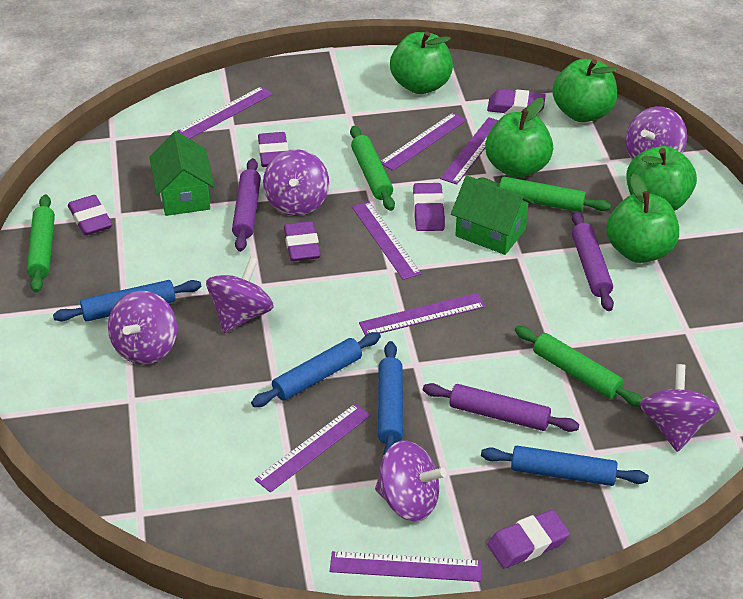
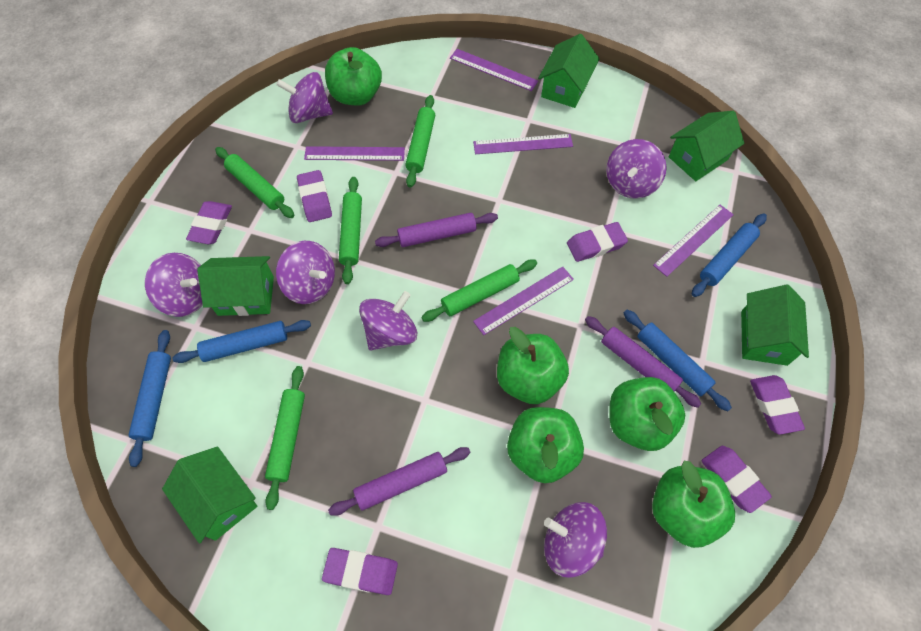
green house: [150,131,214,216] [451,176,534,255] = 2 -> [162,447,257,544] [197,256,274,316] [538,34,599,108] [669,111,744,181] [741,284,809,366] = 5
green rolling pin: [27,195,55,293] [350,126,395,211] [478,177,611,212] [515,326,642,407] = 4 -> [215,147,294,218] [265,366,305,510] [339,177,362,284] [405,95,435,188] [421,260,537,322] = 5
purple ruler: [177,86,273,139] [255,404,371,493] [330,551,481,582] [352,201,421,280] [359,293,486,336] [381,113,467,171] [440,117,498,185] = 7 -> [304,146,405,161] [450,49,538,91] [473,134,573,154] [473,267,574,335] [653,205,734,277] = 5

